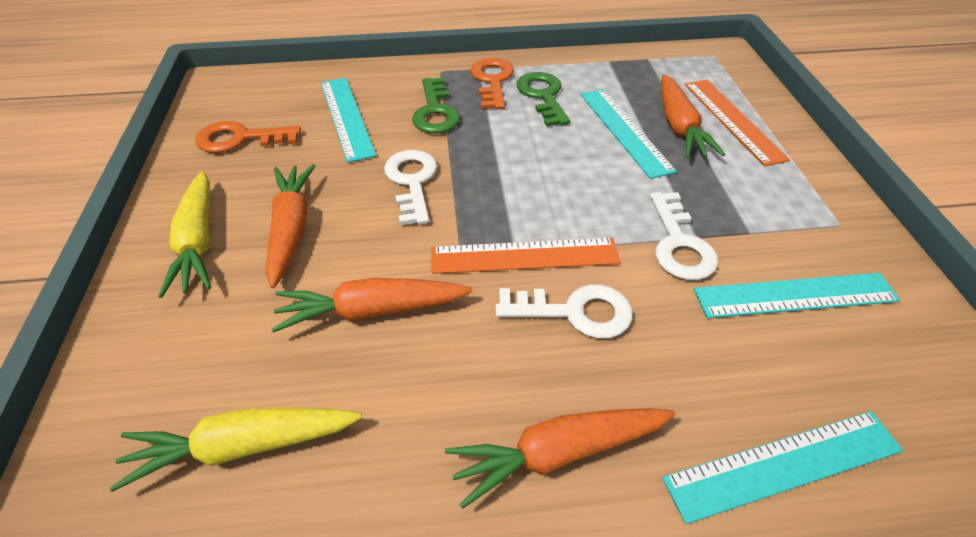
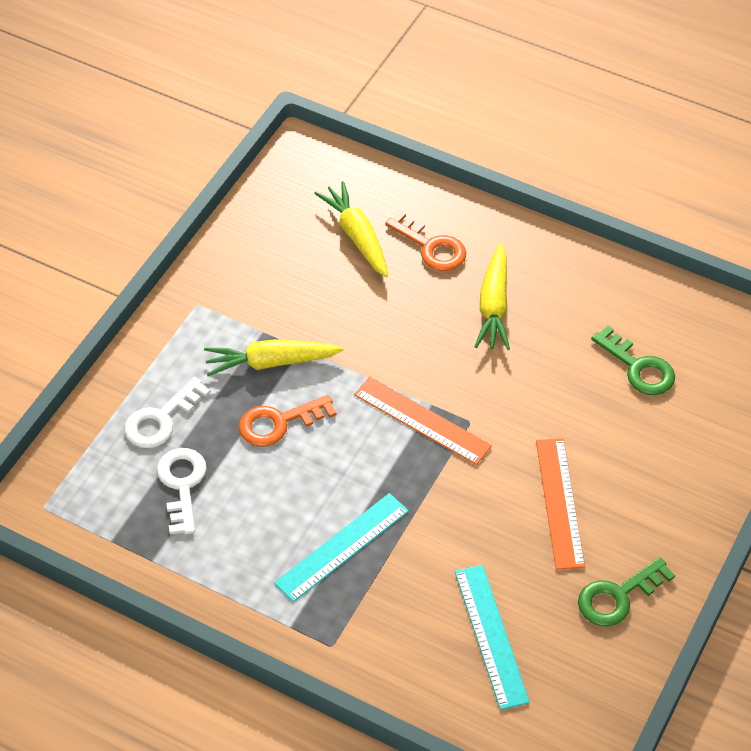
orange carrot: [266,164,316,288] [272,278,473,333] [445,408,676,509] [661,74,725,158] = 4 -> none = 0
turquoise ruler: [321,78,376,163] [580,89,677,179] [662,411,903,524] [694,273,900,318] = 4 -> [274,493,409,602] [455,565,530,710] = 2
white key: [384,150,437,225] [496,284,633,339] [650,192,718,280] = 3 -> [124,377,211,448] [157,448,207,534] = 2
yellow carrot: [110,407,362,492] [158,171,211,298] = 2 -> [204,339,343,376] [314,181,388,277] [474,243,510,350] = 3

